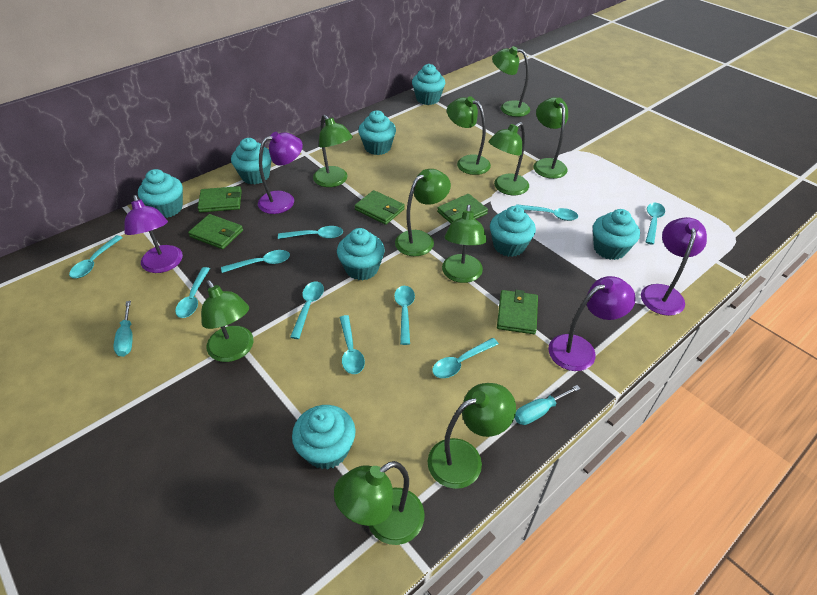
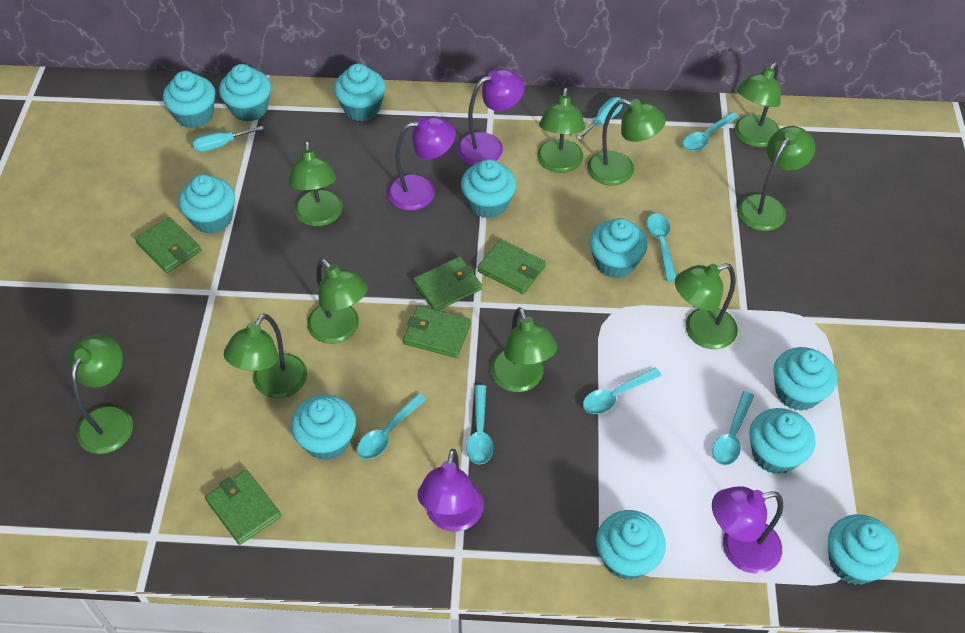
turquoise cupcake: [138,169,183,218] [231,138,271,184] [292,405,355,469] [337,228,385,280] [358,110,396,155] [412,64,445,105] [490,206,536,257] [593,209,640,260] = 8 -> [163,71,215,129] [179,174,235,234] [219,64,271,122] [291,395,356,460] [334,64,386,121] [461,159,516,218] [589,218,647,278] [596,510,666,580] [749,408,815,474] [773,347,837,411] [828,514,899,585] = 11
turquoise spoon: [69,235,123,278] [175,267,210,318] [221,250,290,273] [278,226,343,239] [290,281,324,339] [339,315,365,374] [394,286,415,345] [432,338,499,378] [516,204,578,221] [646,203,665,245] = 10 -> [357,393,427,459] [466,385,493,465] [583,368,662,414] [646,214,676,282] [683,112,739,151] [712,391,754,465] = 6

